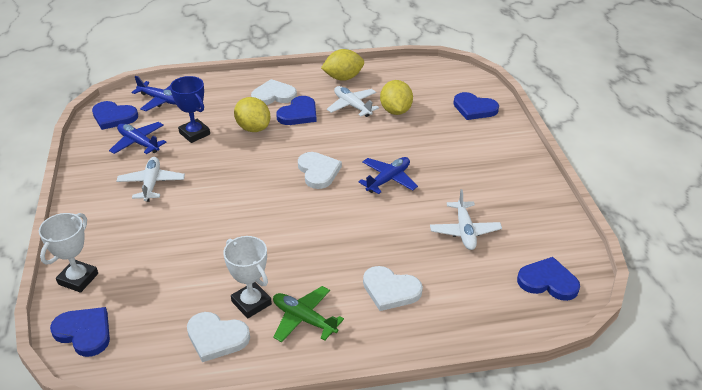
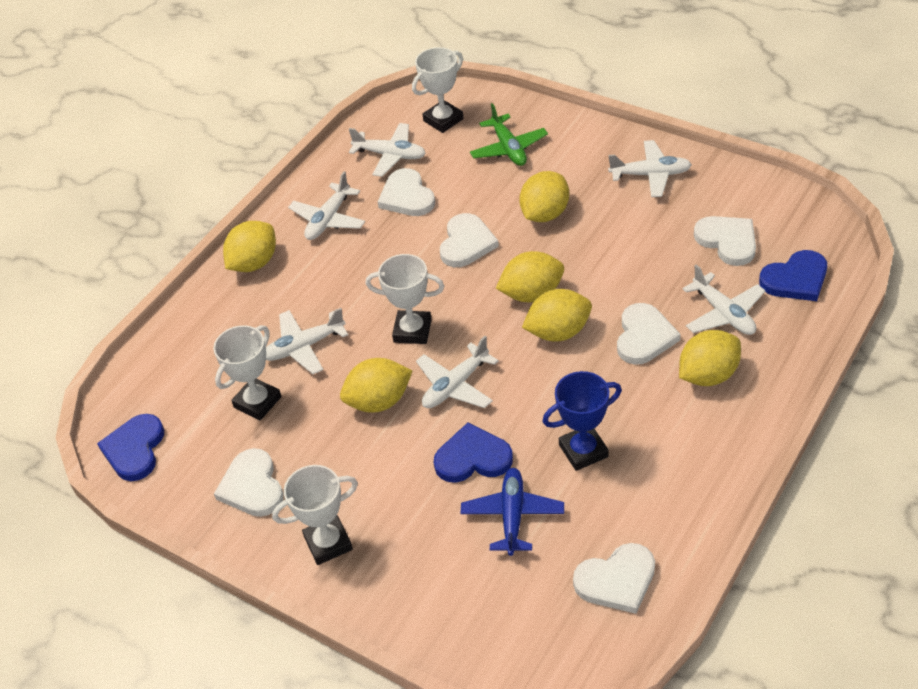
blue heart: [50,307,110,357] [92,101,138,130] [276,96,317,125] [453,92,499,120] [517,257,580,301] = 5 -> [97,414,164,481] [434,423,513,483] [759,250,827,301] = 3
blue plane: [109,122,166,154] [132,76,176,111] [359,157,418,194] = 3 -> [460,468,564,556] = 1
white heart: [187,312,250,362] [251,79,297,105] [298,152,342,189] [363,266,423,311] = 4 -> [214,448,283,517] [378,168,435,216] [440,213,499,267] [573,543,655,614] [617,303,681,365] [694,216,756,266] = 6
white plane: [116,157,185,202] [327,86,379,117] [430,189,502,250] = 3 -> [266,308,348,374] [288,171,365,240] [349,123,426,177] [416,336,499,408] [608,140,692,197] [683,264,765,335] = 6
white trophy: [39,213,98,293] [223,236,272,318] = 2 -> [213,325,281,420] [272,465,358,565] [366,254,444,344] [412,47,464,133] = 4
yellow lemon: [234,97,270,132] [321,49,364,81] [380,80,413,115] = 3 -> [223,221,276,272] [340,358,412,413] [496,251,564,302] [519,171,569,222] [522,289,592,341] [679,330,741,386] = 6

